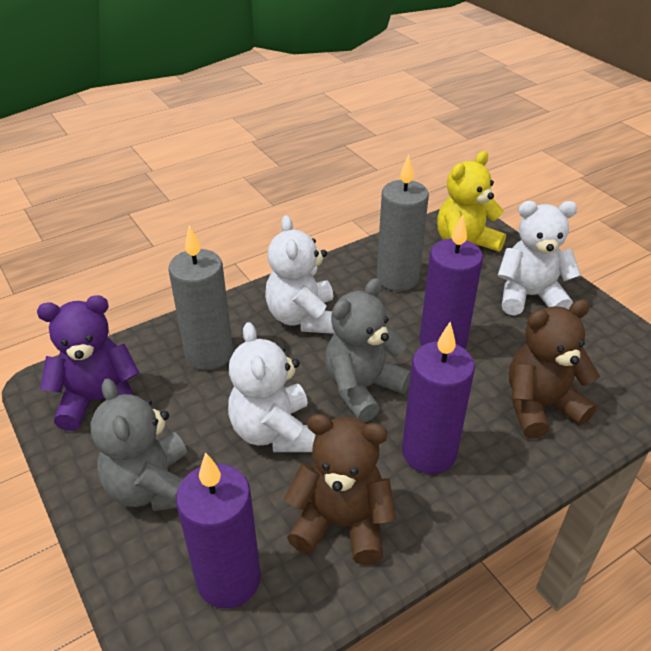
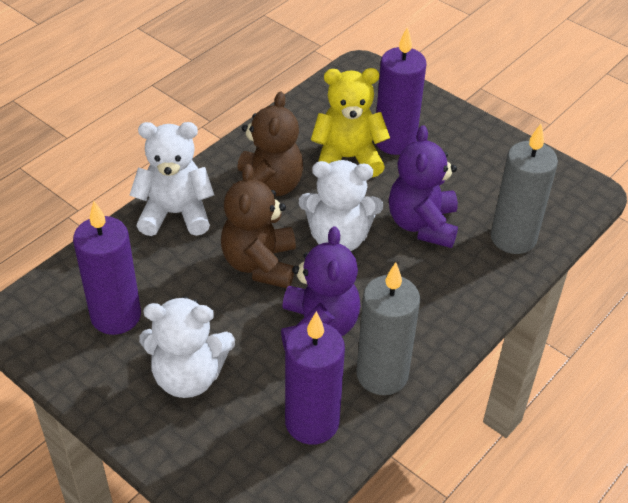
grey teddy bear: [90,378,187,511] [325,278,411,422] = 2 -> none = 0
purple teddy bear: [37,295,140,431] = 1 -> [281,226,360,350] [389,125,458,248] = 2

